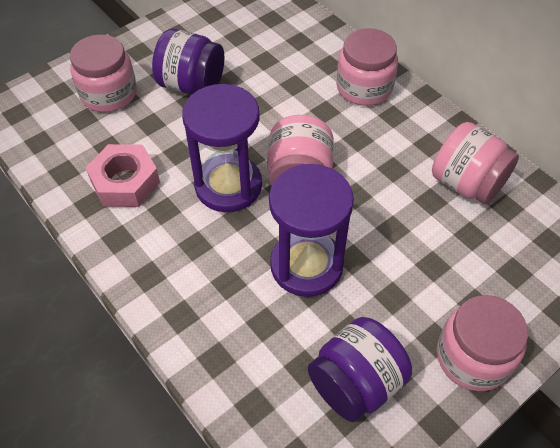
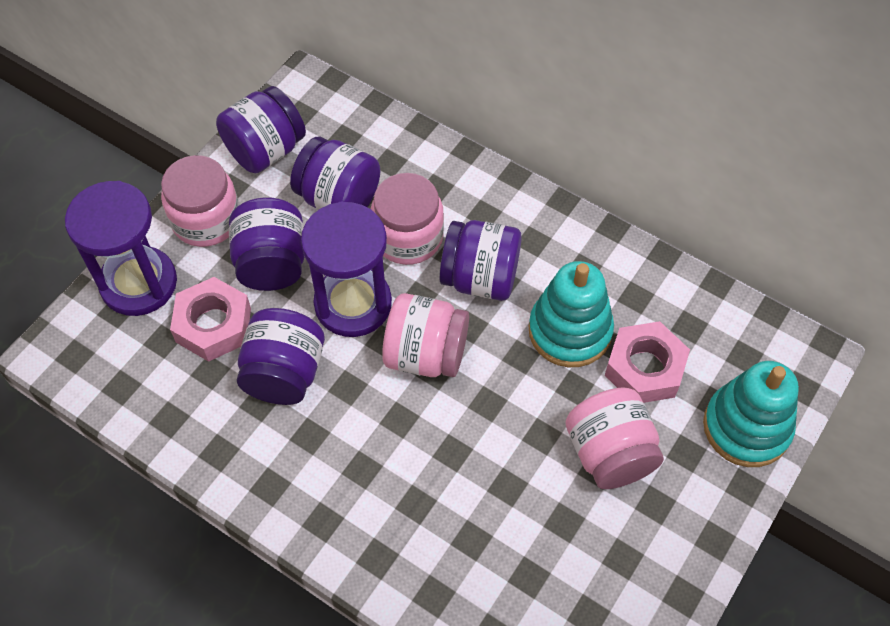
pink jar: [70,35,137,112] [267,115,334,186] [336,28,398,106] [432,122,519,204] [437,295,528,391] = 5 -> [161,155,239,247] [371,173,444,265] [382,293,469,377] [565,387,664,489] = 4
pink nut: [85,144,160,207] = 1 -> [170,277,251,362] [605,321,690,403] = 2
purple jar: [152,29,224,95] [308,317,412,422] = 2 -> [216,86,306,174] [229,197,305,291] [237,308,325,405] [290,136,380,210] [439,220,522,301] = 5
turquoise stacking toy: none = 0 -> [529,261,614,367] [703,361,799,467] = 2

